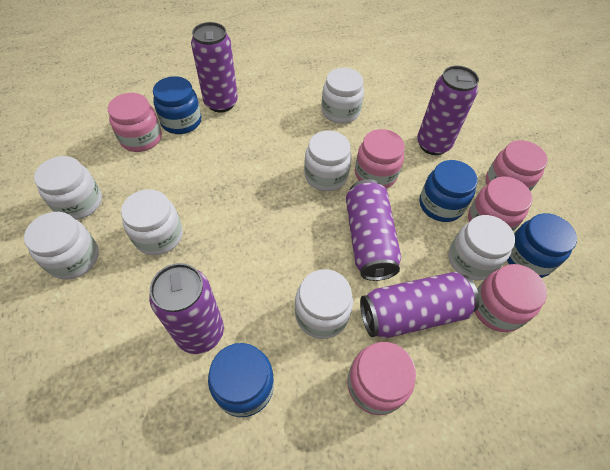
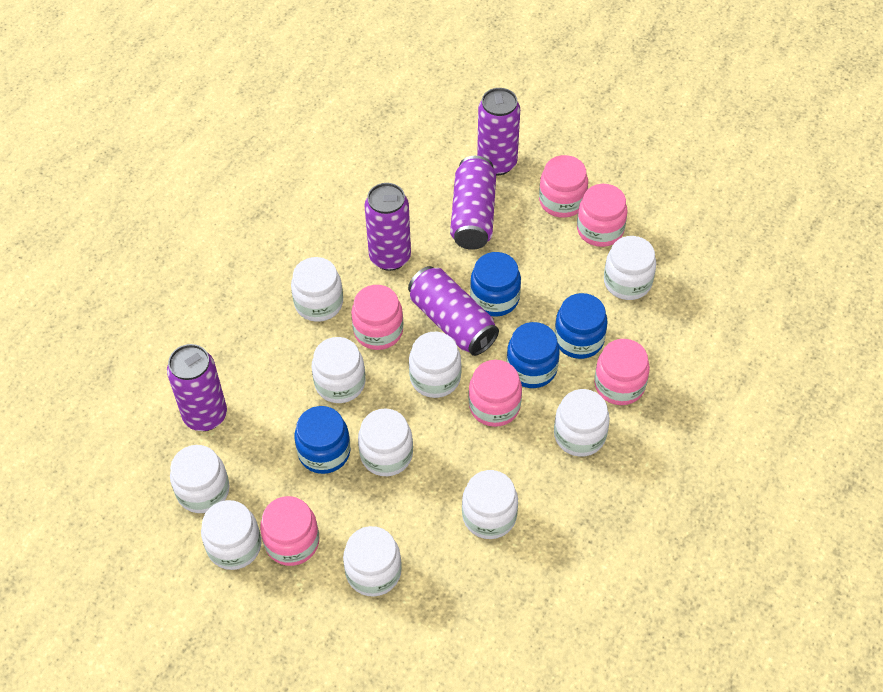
white jar: [24,212,99,280] [34,156,102,220] [121,189,183,255] [295,269,353,339] [304,131,352,191] [321,68,364,124] [448,215,515,280] = 7 -> [170,445,229,513] [201,500,261,570] [291,257,343,322] [312,337,365,403] [343,526,402,597] [358,408,413,476] [409,332,461,398] [462,470,518,539] [554,389,610,457] [604,236,656,300] = 10

